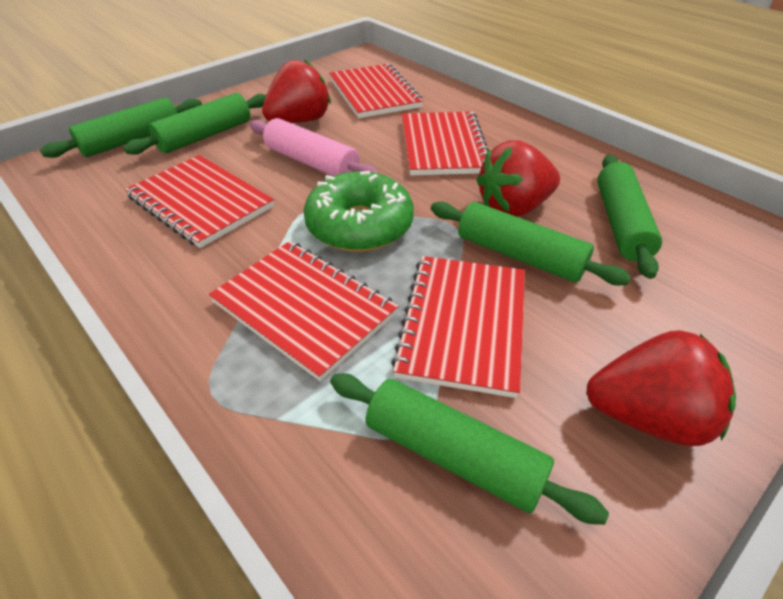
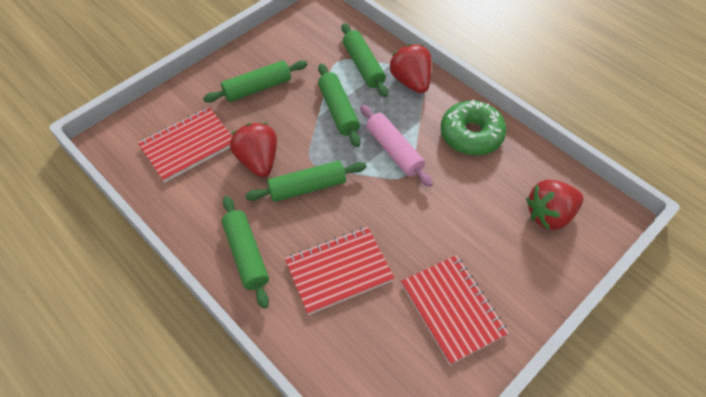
red notebook: [125,155,274,248] [209,241,399,381] [329,64,423,118] [391,256,525,398] [402,112,488,176] = 5 -> [138,107,232,183] [285,227,395,315] [401,255,509,365] = 3

